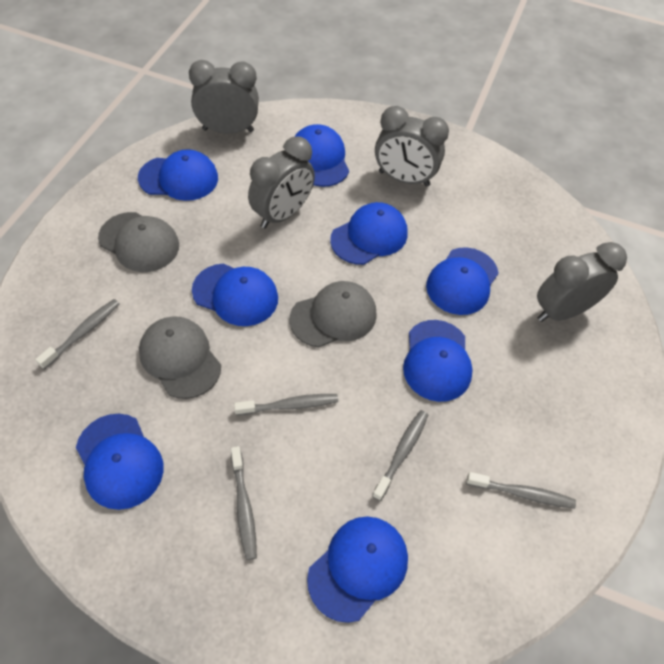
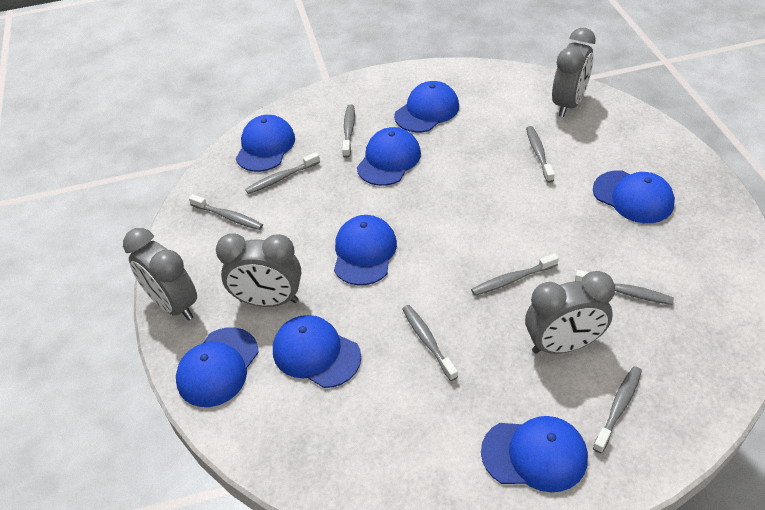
grey cap: [98,212,179,272] [139,316,221,399] [290,281,377,348] = 3 -> none = 0
grey toothbrush: [35,299,120,369] [231,446,257,560] [234,394,338,415] [372,410,428,501] [466,472,576,509] = 5 -> [189,194,263,230] [245,152,320,194] [342,104,355,158] [402,305,458,381] [471,254,559,296] [526,126,555,183] [575,270,674,305] [593,366,642,453] = 8

